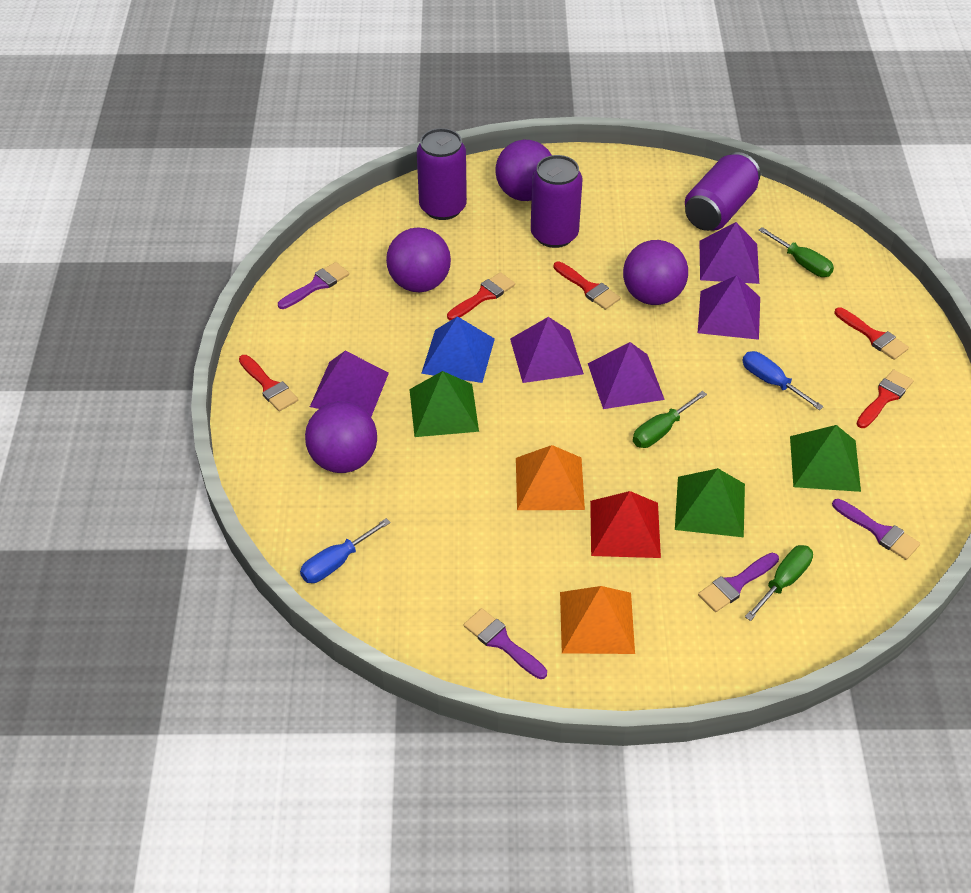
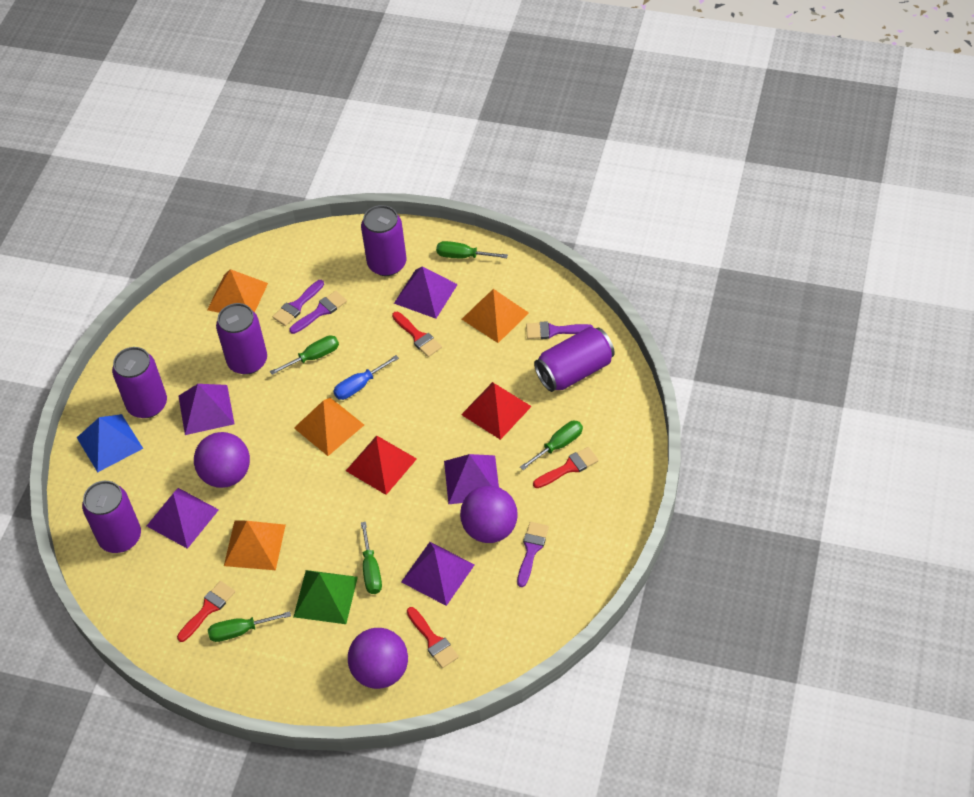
blue screwdriver: [300,518,391,583] [742,351,824,410] = 2 -> [333,355,399,400] = 1
green pyramid: [409,371,479,437] [675,468,745,537] [790,425,861,492] = 3 -> [294,570,358,624] = 1
green screwdriver: [633,391,707,448] [745,545,813,621] [759,227,834,277] = 3 -> [208,611,291,642] [270,335,339,375] [361,522,382,594] [436,241,508,259] [520,421,583,470] = 5
orange pyramid: [516,445,585,510] [560,586,635,654] = 2 -> [207,269,268,313] [224,521,286,570] [294,398,364,456] [462,289,529,343] = 4
purple ball: [305,401,377,473] [386,227,451,292] [495,140,552,201] [623,240,688,305] = 4 -> [194,432,250,488] [348,628,408,689] [460,486,518,543] = 3
purple can: [417,128,467,220] [531,155,582,248] [685,152,760,231] = 3 -> [82,481,141,553] [112,347,167,418] [216,303,267,375] [361,205,406,276] [534,327,615,392] = 5
red brush: [239,355,298,411] [447,272,515,320] [554,262,620,310] [835,307,909,360] [856,370,913,428] = 5 -> [177,581,235,642] [392,312,442,357] [407,607,459,668] [533,447,599,488] = 4
red pyramid: [590,491,661,558] = 1 -> [346,435,417,495] [461,382,532,440] = 2

